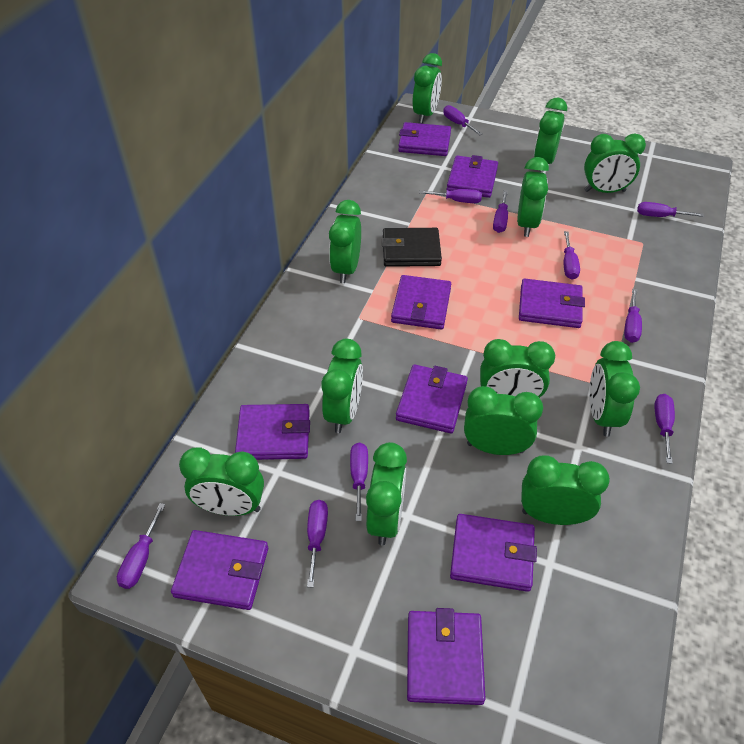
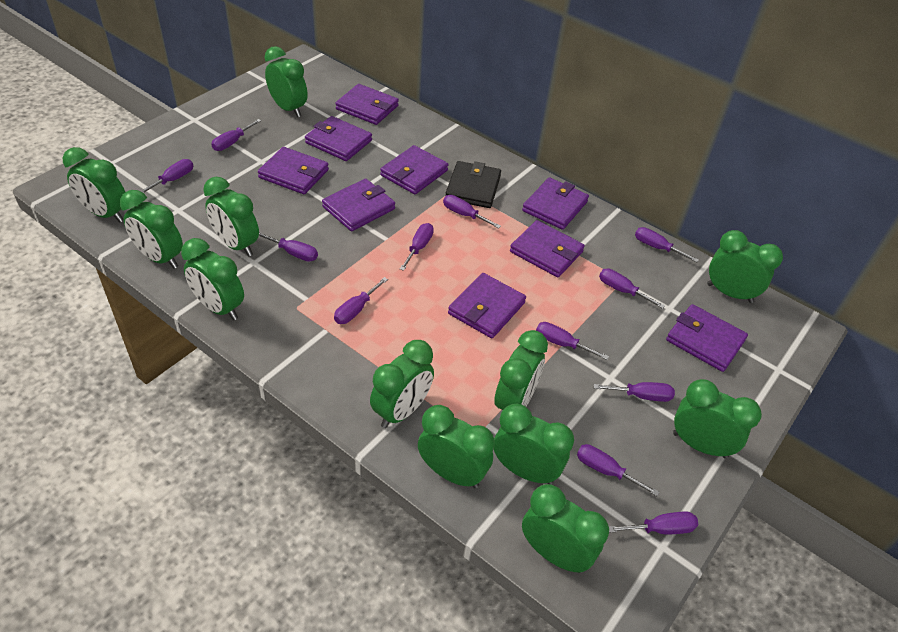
purple screwdriver: [117,503,166,589] [307,500,328,587] [350,443,368,521] [419,189,482,203] [443,105,482,135] [493,190,508,233] [564,231,580,280] [624,288,642,343] [637,202,704,217] [654,394,675,464] = 10 -> [141,159,193,193] [211,119,261,151] [259,232,318,261] [334,277,388,324] [400,223,434,271] [443,195,501,229] [536,322,609,360] [577,444,660,496] [594,382,675,402] [599,269,665,309] [609,511,698,534] [635,227,699,262] = 12

